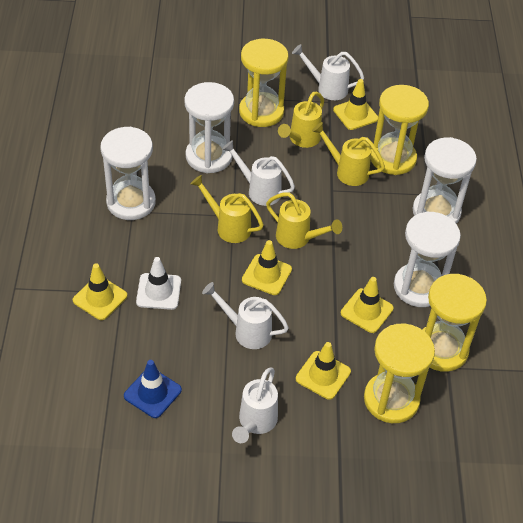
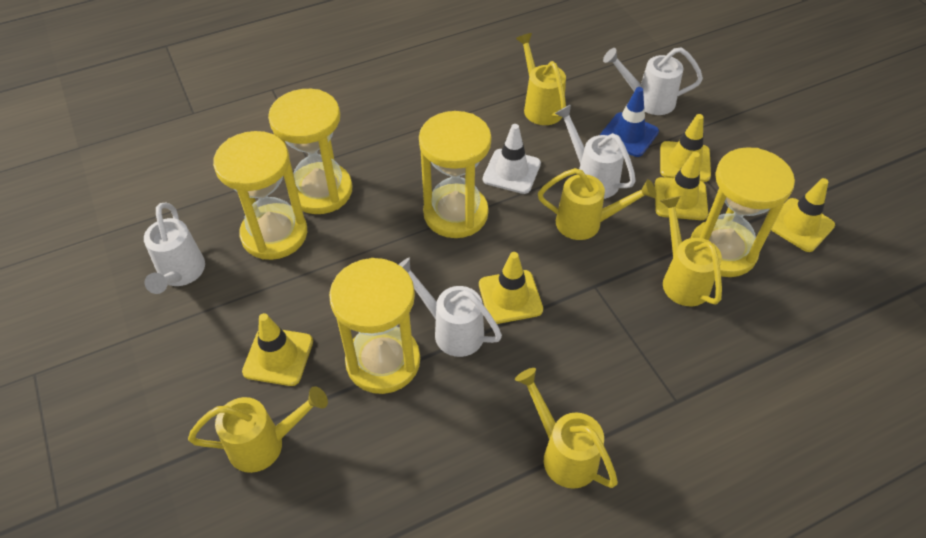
white hourglass: [100,127,156,220] [184,82,234,173] [394,212,461,307] [412,137,477,224] = 4 -> none = 0
yellow hourglass: [239,39,288,127] [364,323,435,423] [371,85,429,175] [422,274,487,372] = 4 -> [213,131,307,260] [268,89,352,214] [329,258,420,394] [419,111,491,238] [691,147,795,277] = 5
yellow watering can: [191,175,264,243] [266,192,342,249] [278,92,324,148] [312,122,385,186] = 4 -> [188,386,328,473] [515,368,618,489] [516,33,566,125] [538,168,656,240] [660,196,722,306] = 5

